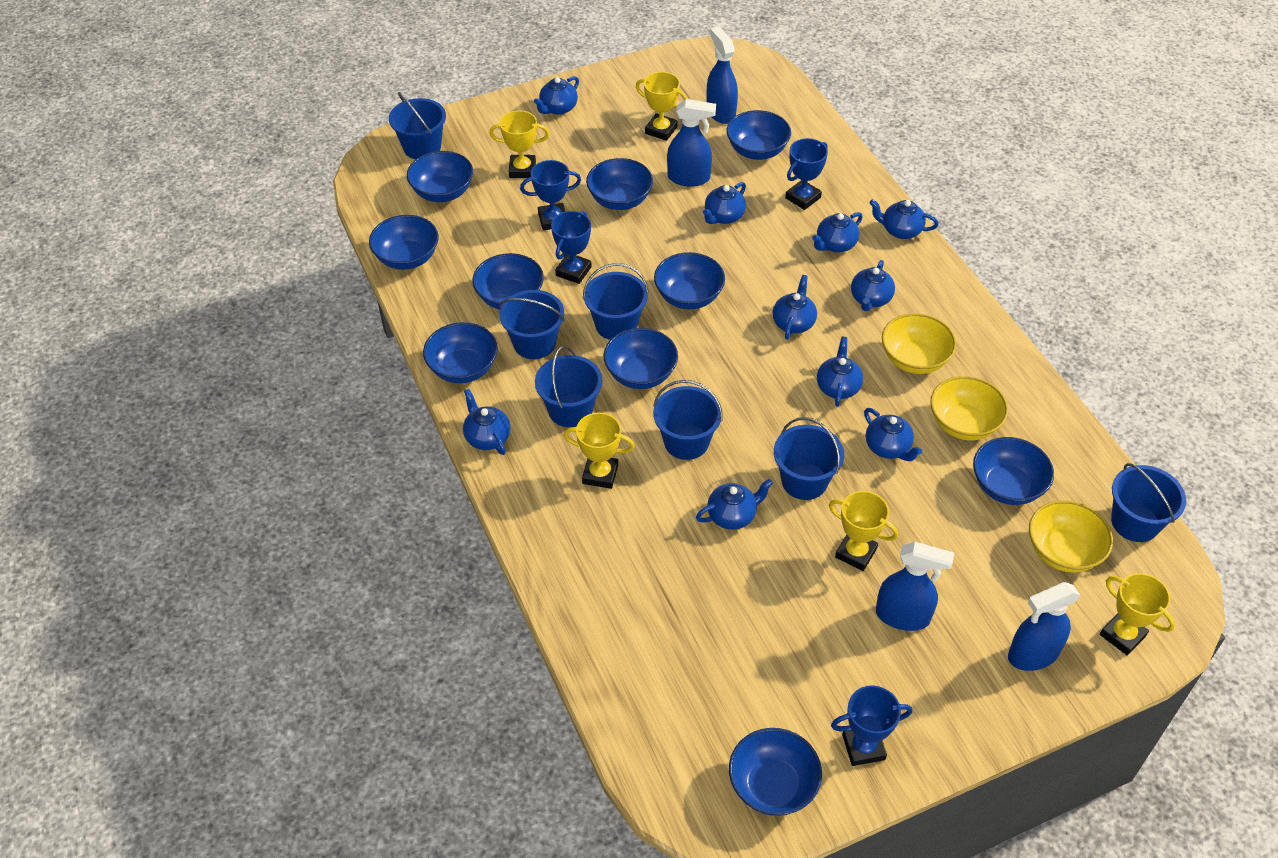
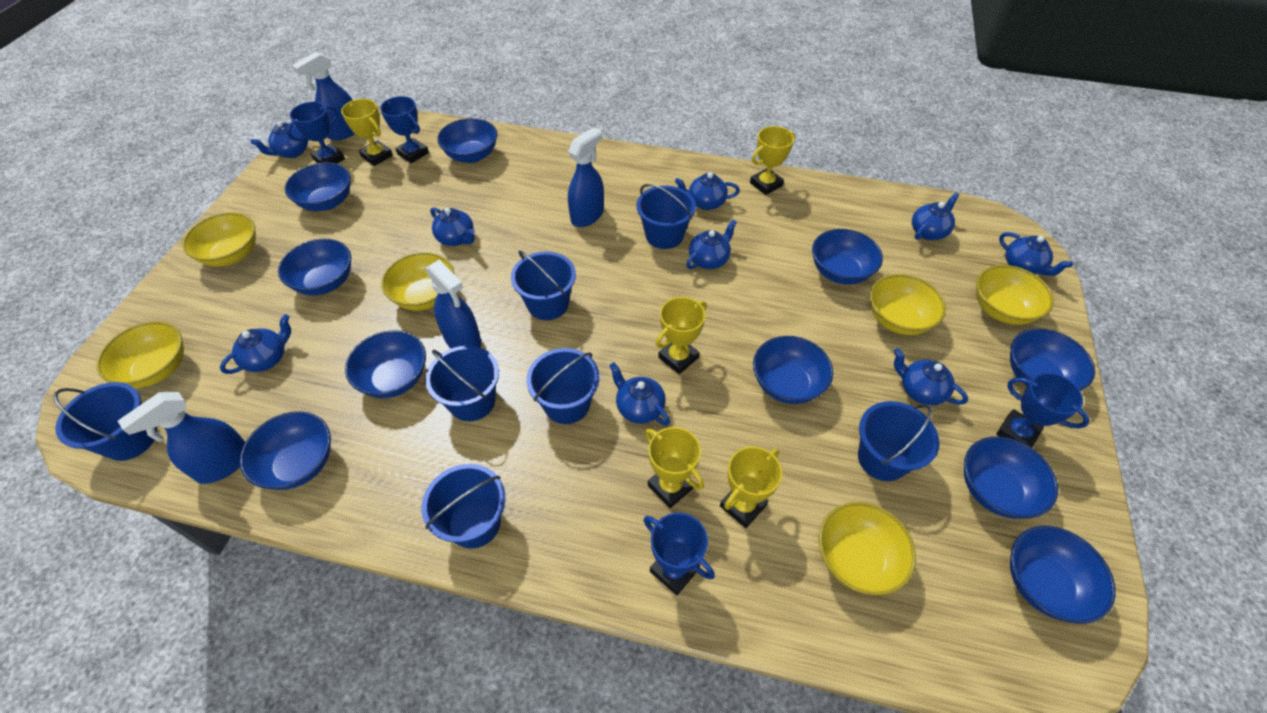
blue teapot: [463,389,511,455] [534,76,579,115] [696,479,773,530] [703,182,746,224] [773,275,817,339] [812,212,863,252] [817,337,863,407] [851,260,895,311] [864,408,922,461] [870,199,939,239] = 10 -> [220,314,291,374] [250,121,309,158] [430,207,475,246] [609,362,670,426] [675,172,740,210] [686,220,737,269] [894,348,968,405] [912,192,959,240] [999,232,1073,276] = 9
yellow bowl: [882,313,956,374] [930,376,1008,440] [1029,500,1113,572] = 3 -> [96,321,184,388] [182,212,256,266] [381,252,454,311] [819,502,916,596] [870,274,946,335] [976,265,1054,325] = 6

